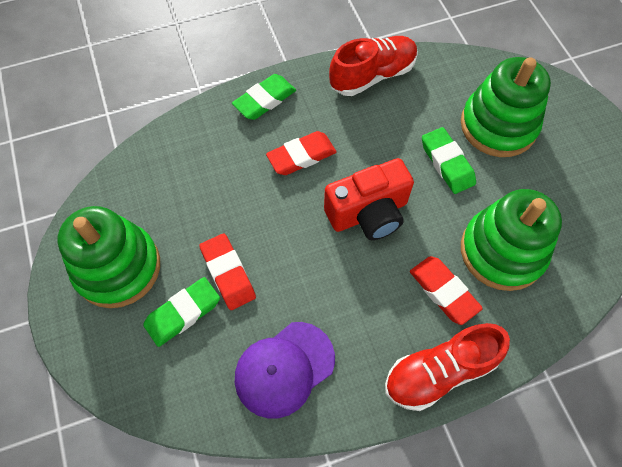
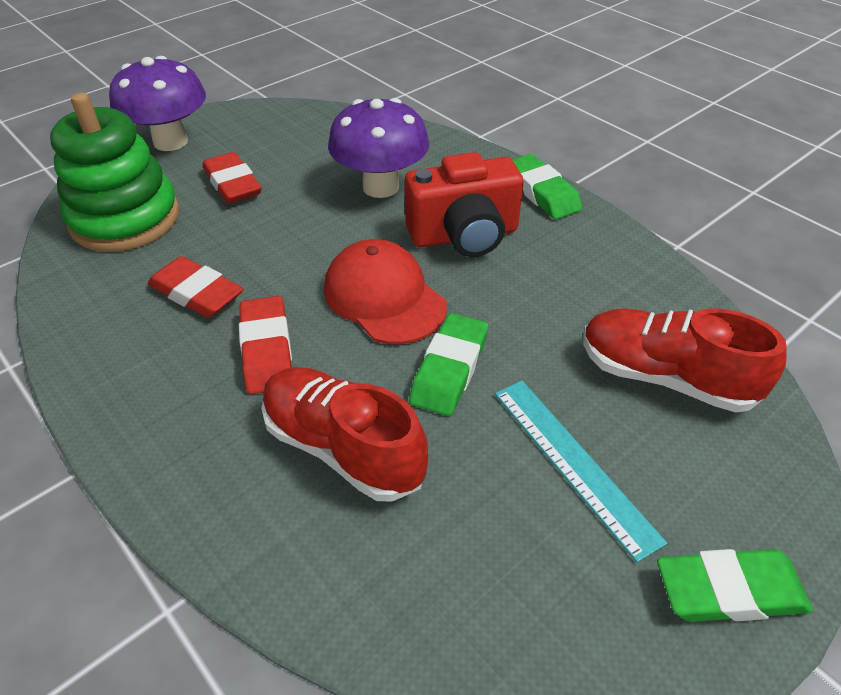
green stacking toy: [57,206,160,308] [461,57,551,157] [461,189,562,291] = 3 -> [50,93,180,252] = 1
purple cap: [235,322,335,418] = 1 -> none = 0
purple mushroom: none = 0 -> [109,56,206,151] [328,98,429,198] = 2
red cap: none = 0 -> [324,239,447,344] = 1
turquoise ruler: none = 0 -> [495,381,667,563] = 1

